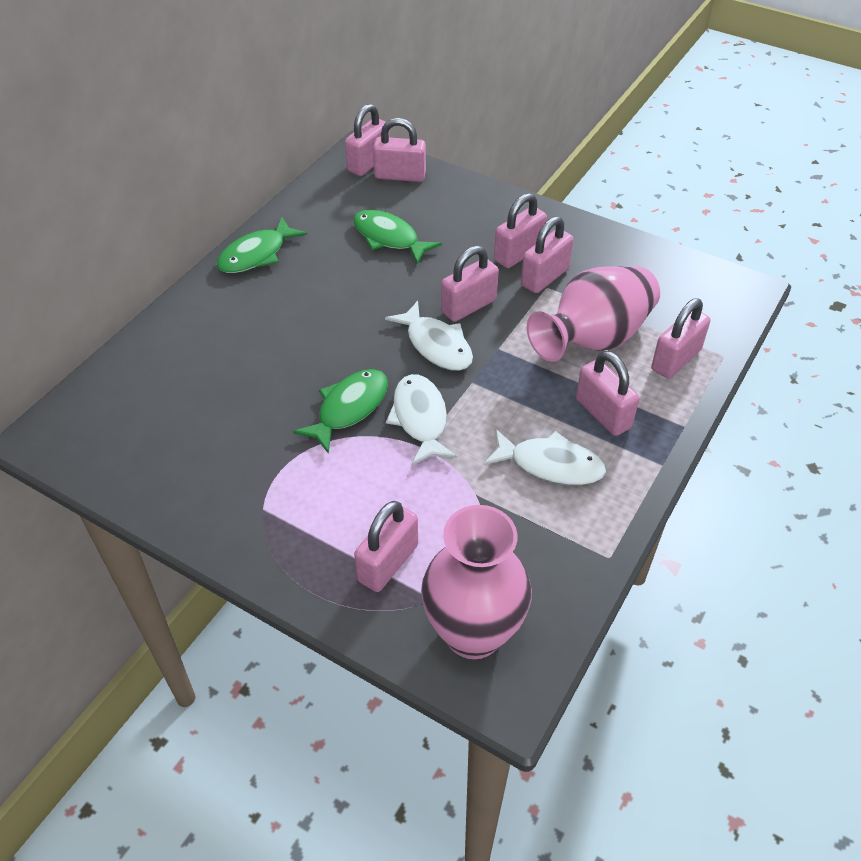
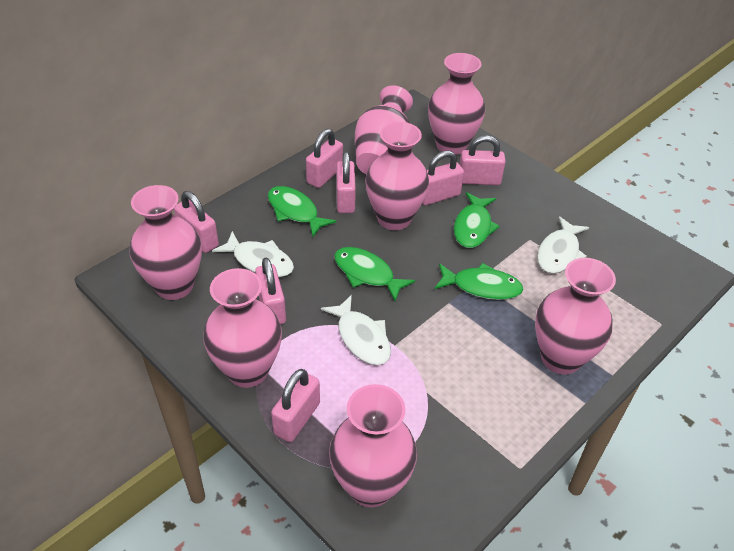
green fish: [217,217,307,273] [293,369,388,454] [353,210,442,264] = 3 -> [268,186,337,237] [334,247,415,301] [434,263,524,300] [454,192,500,248] = 4
pink padlock: [345,104,386,176] [354,501,418,592] [373,118,426,182] [441,246,499,322] [494,193,547,268] [521,216,574,293] [576,351,639,436] [651,298,710,379] = 8 -> [174,191,219,253] [255,257,286,324] [271,369,320,442] [306,129,343,188] [337,152,356,213] [422,151,464,205] [460,135,506,185] = 7
pink vase: [421,505,532,659] [527,266,660,362] = 2 -> [129,185,202,300] [203,268,282,388] [329,384,417,507] [355,85,413,174] [365,122,429,230] [428,53,485,155] [535,258,616,375] = 7

